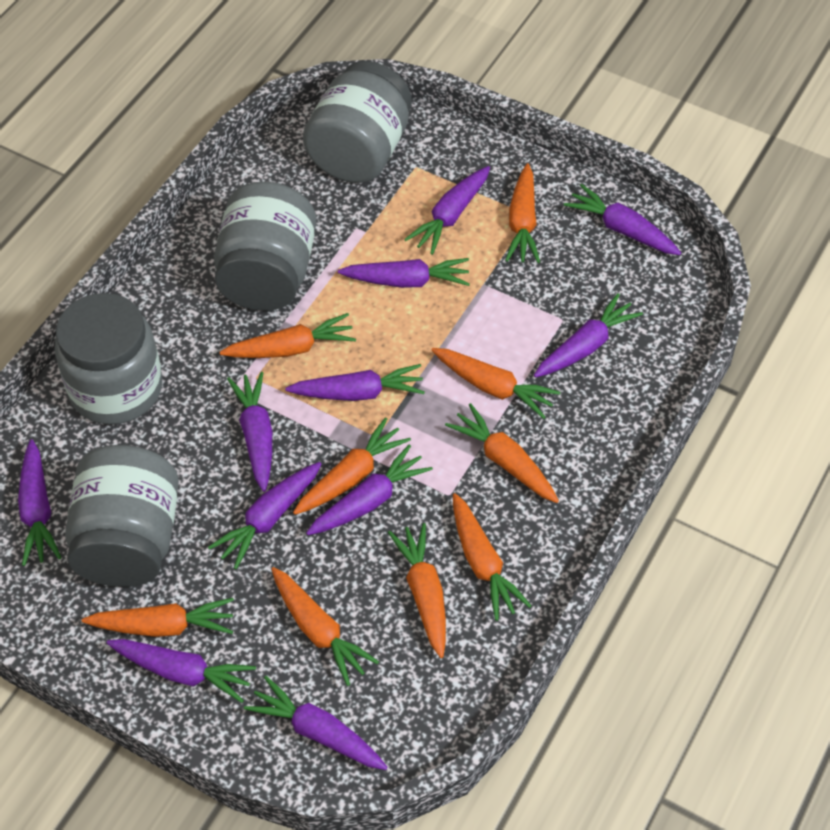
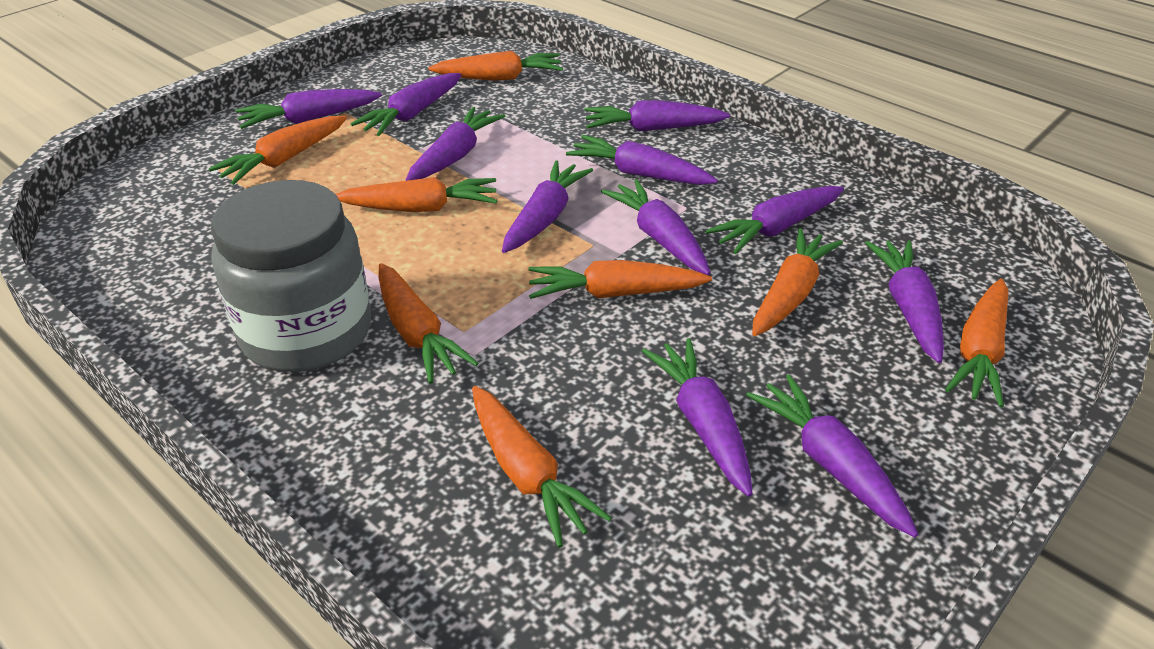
grey jar: [55,293,162,425] [65,445,179,587] [214,182,316,311] [303,61,412,183] = 4 -> [211,180,371,372] = 1
orange carrot: [82,598,234,637] [220,313,356,358] [272,567,379,686] [293,417,411,515] [388,523,446,658] [432,348,560,419] [445,403,559,503] [453,493,531,621] [505,163,540,263] = 9 -> [208,116,347,185] [336,177,497,212] [378,263,478,384] [428,51,563,81] [472,386,612,548] [528,260,712,299] [752,228,843,336] [945,279,1008,407] = 8

